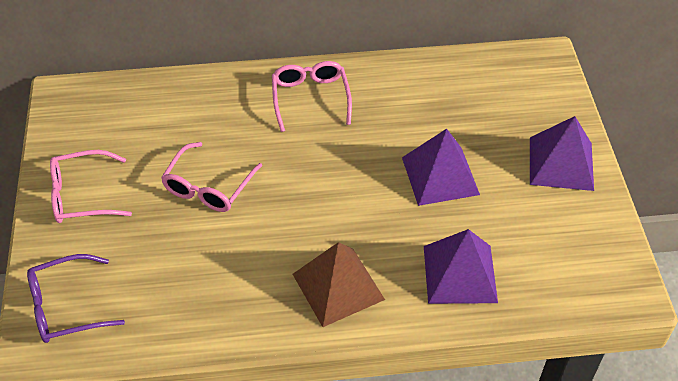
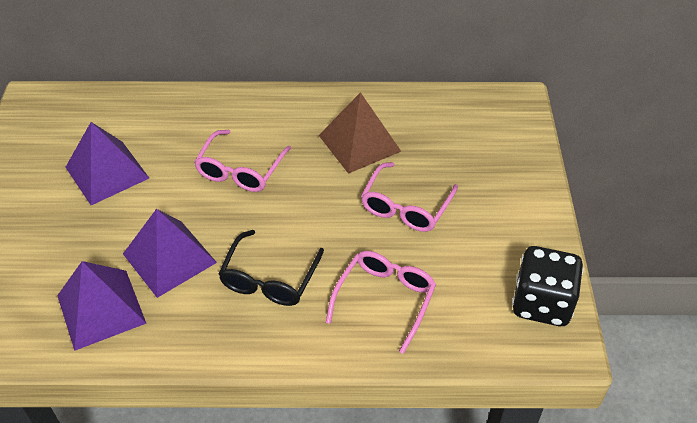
black dice: none = 0 -> [512,246,583,326] = 1
black glasses: none = 0 -> [219,230,324,306] = 1
purple glasses: [27,254,125,343] = 1 -> none = 0

